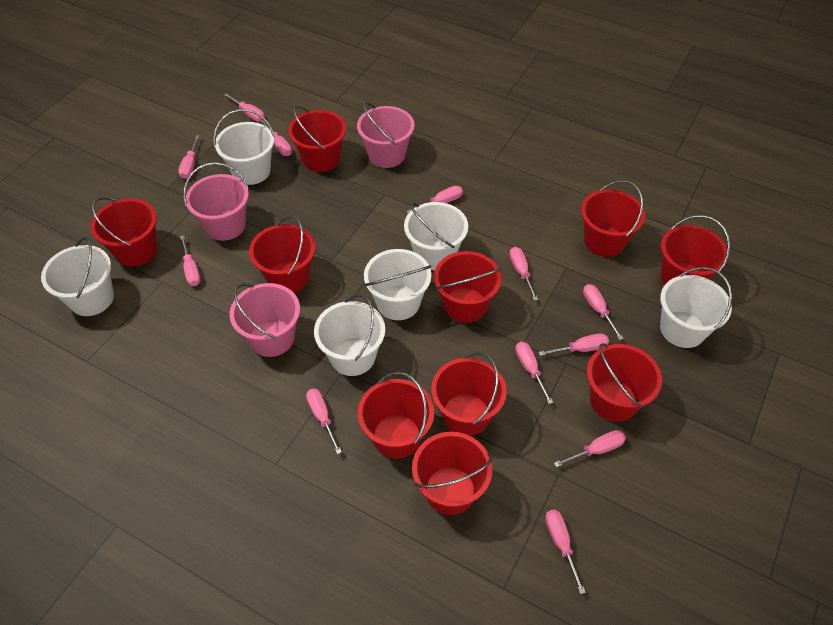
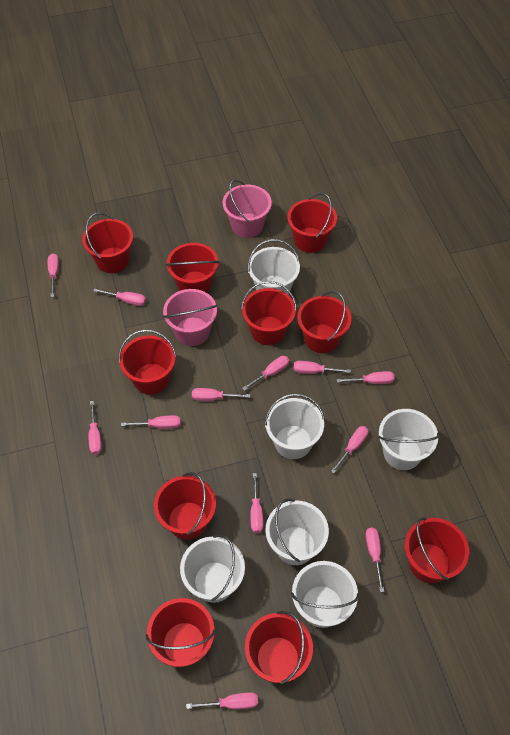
pink bucket: [184,162,249,241] [230,283,300,357] [357,102,415,168] = 3 -> [163,289,217,346] [223,180,272,238] = 2

